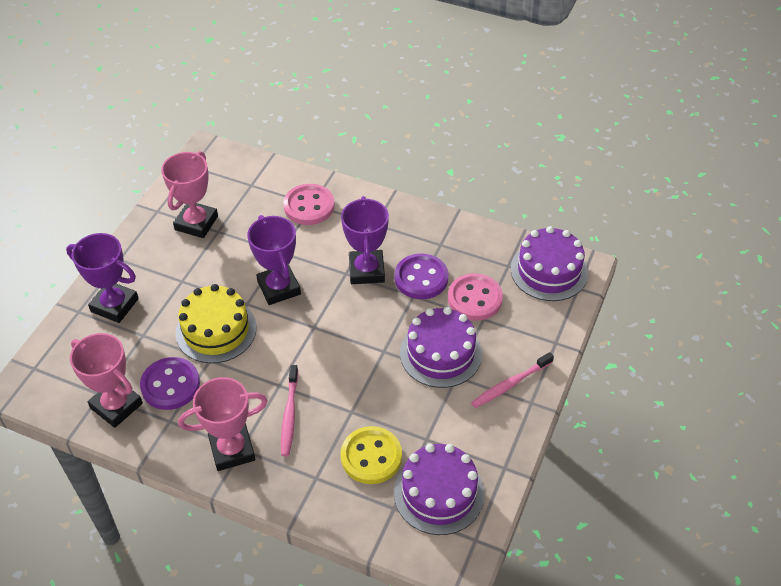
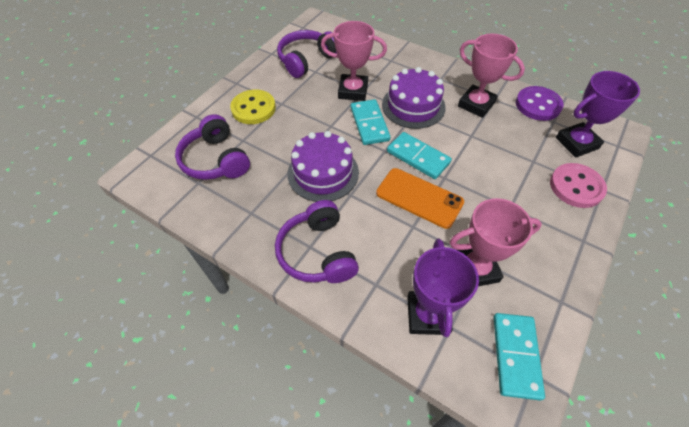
orange phone: none = 0 -> [376,168,464,229] = 1
pink button: [283,184,335,225] [448,273,503,321] = 2 -> [550,163,607,208] = 1
pink toothbrush: [281,365,298,456] [471,352,554,408] = 2 -> none = 0
purple button: [140,357,200,410] [395,253,448,299] = 2 -> [516,86,564,121] = 1
purple cake: [394,444,484,535] [400,307,482,388] [511,226,588,301] = 3 -> [287,131,359,202] [382,67,446,129] = 2
purple headphones: none = 0 -> [175,114,250,180] [275,200,359,283] [277,30,337,78] = 3
purple trophy: [66,233,139,323] [247,215,301,305] [341,196,389,284] = 3 -> [407,239,479,337] [556,71,640,158] = 2
turquoise domino: none = 0 -> [351,99,391,145] [387,132,452,179] [494,313,545,401] = 3
yellow cake: [175,284,257,363] = 1 -> none = 0

